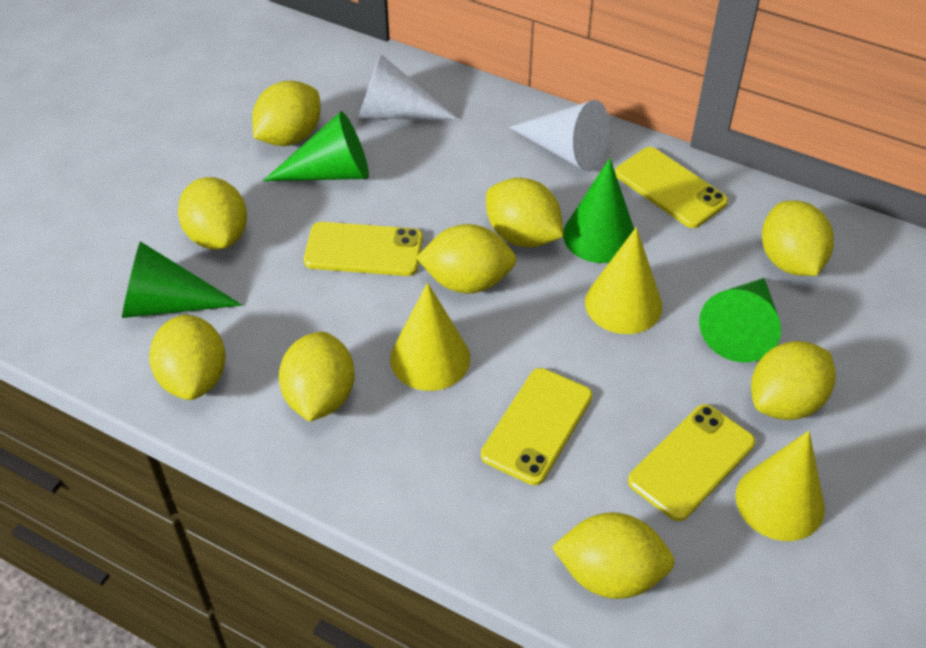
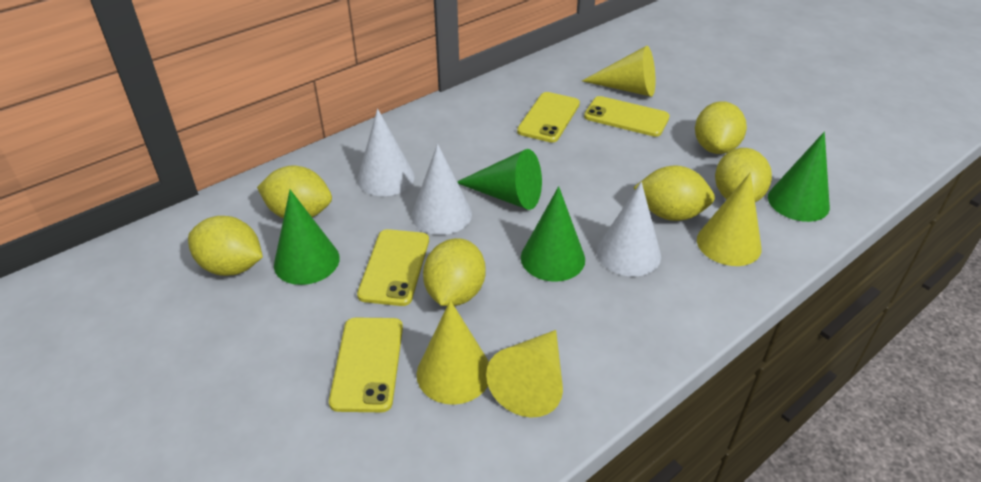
white cone: [358,54,459,120] [509,100,610,171] = 2 -> [357,109,415,196] [411,144,472,235] [597,182,661,277] = 3
yellow cone: [390,283,470,391] [585,227,663,334] [735,431,825,541] = 3 -> [417,300,489,405] [486,330,563,417] [582,46,655,97] [697,172,762,266] = 4
yellow lemon: [149,314,226,400] [178,177,247,250] [252,81,321,146] [279,332,355,422] [416,224,516,294] [486,178,563,247] [552,512,675,599] [751,341,836,420] [762,201,834,276] = 9 -> [188,216,263,276] [257,165,332,219] [423,238,486,306] [633,165,715,221] [695,101,747,154] [715,148,772,202] = 6

